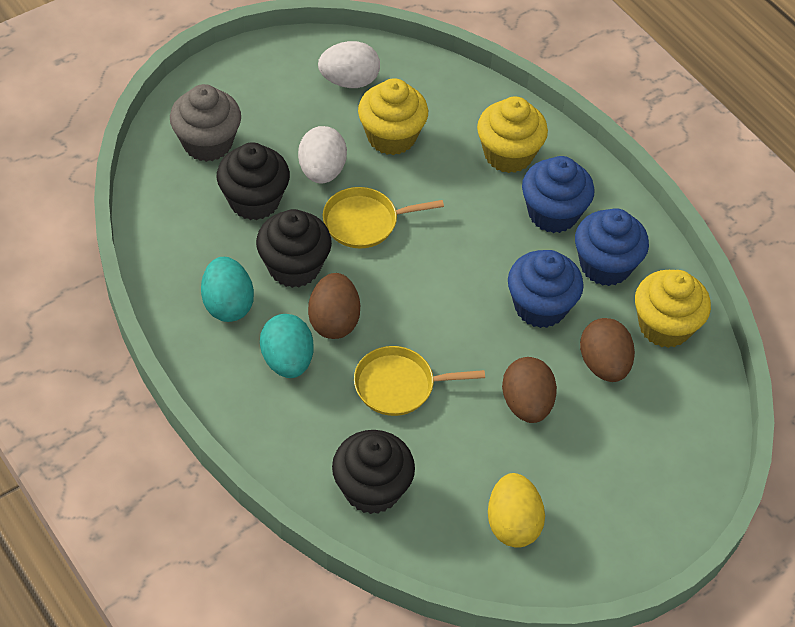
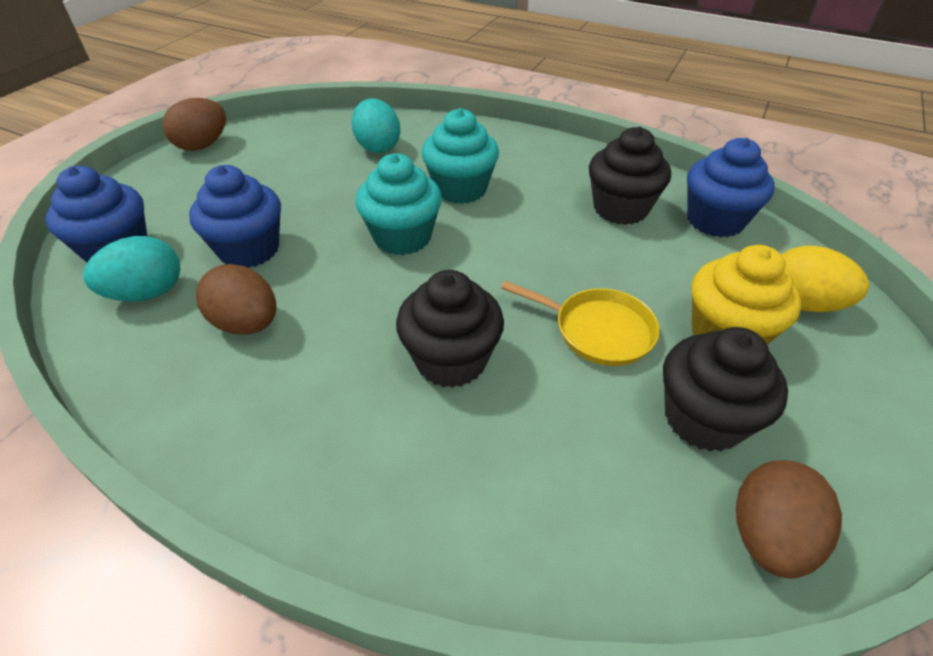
grey cupcake: [170,84,241,162] = 1 -> none = 0
turquoise cupcake: none = 0 -> [356,153,442,255] [422,108,499,204] = 2
white egg: [298,126,347,183] [318,41,380,88] = 2 -> none = 0
yellow cupcake: [358,78,428,155] [477,97,548,173] [635,270,711,348] = 3 -> [692,245,802,345] = 1
yellow pan: [323,187,444,249] [354,346,485,416] = 2 -> [501,281,660,366] = 1

